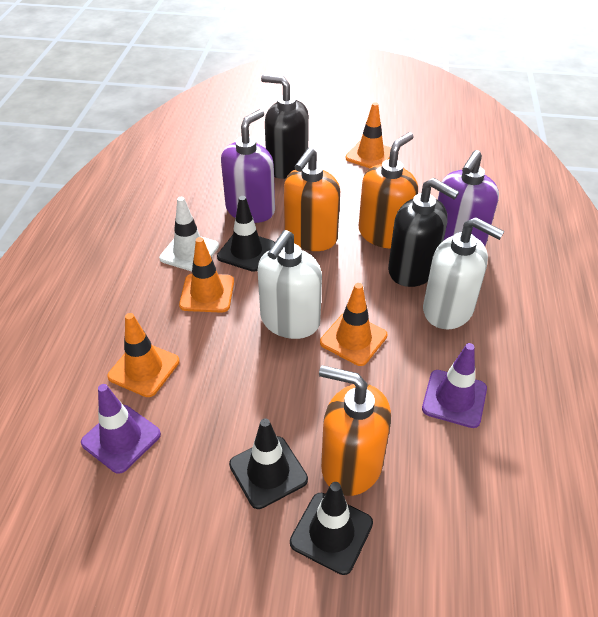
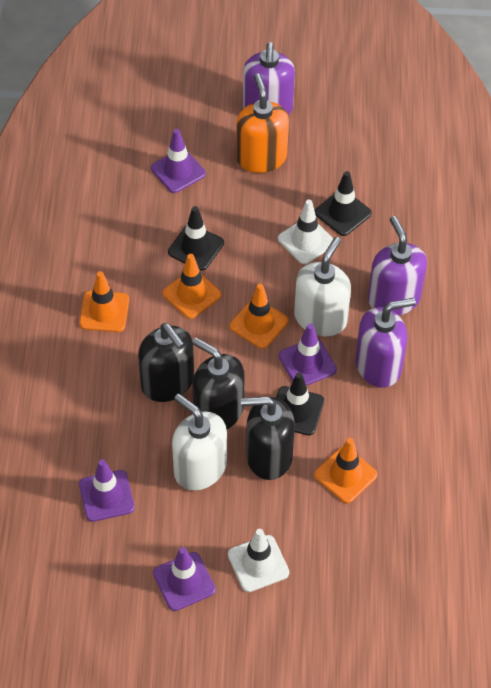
black soap dispenser: [261,75,309,179] [388,178,459,287] = 2 -> [138,323,194,402] [192,338,245,429] [241,396,295,480] = 3
orange soap dispenser: [284,147,340,251] [319,365,391,496] [359,132,418,249] = 3 -> [236,73,289,173] = 1
purple soap dispenser: [221,109,275,223] [438,150,499,246] = 2 -> [243,42,295,115] [355,298,416,388] [368,216,427,315] = 3
purple traffic cone: [81,384,161,474] [422,343,487,428] = 2 -> [79,459,135,522] [151,129,206,193] [153,547,216,611] [279,324,337,386] = 4
white traffic cone: [159,197,219,272] = 1 -> [228,529,289,592] [278,200,333,264] = 2

